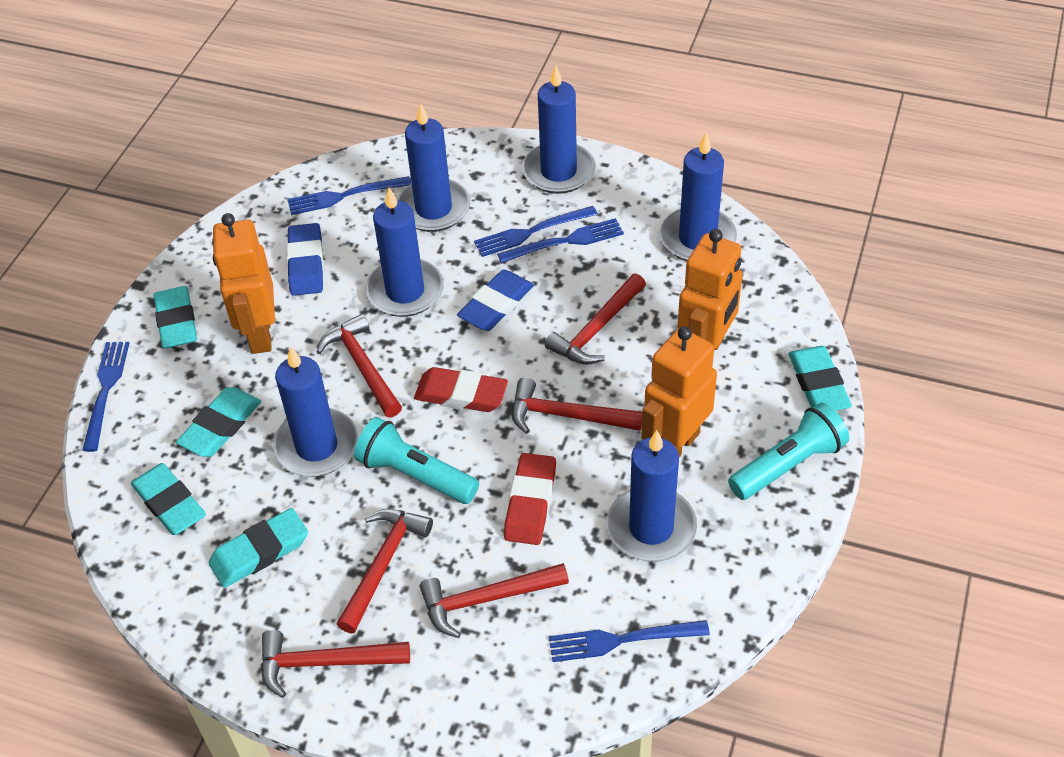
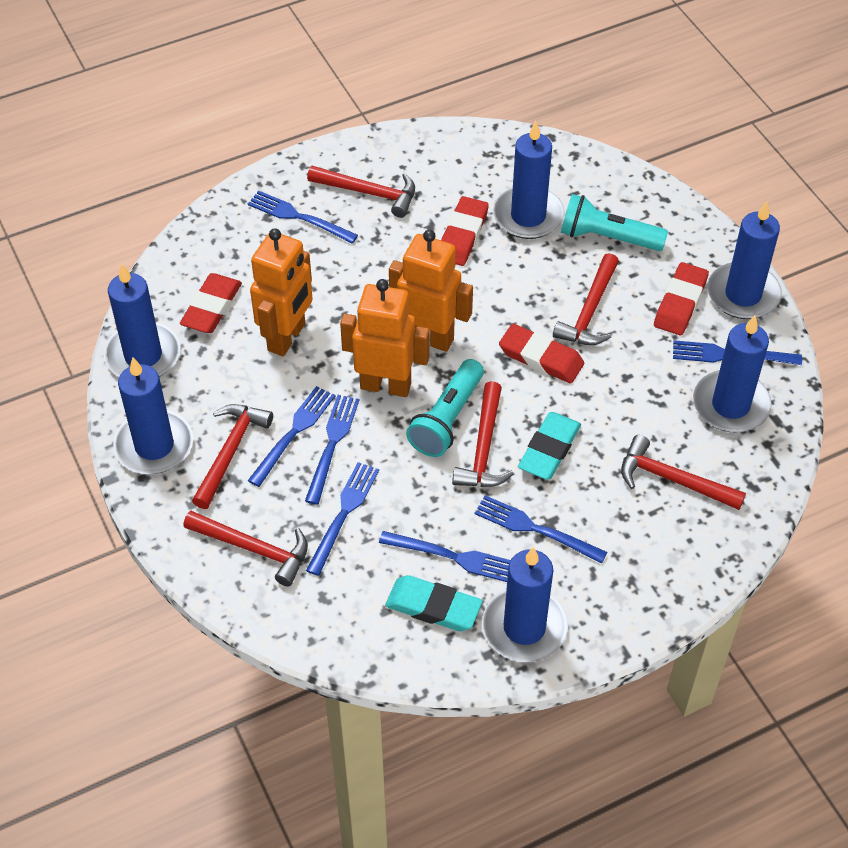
blue eraser: [287,223,324,296] [457,270,534,331] = 2 -> none = 0
blue fork: [82,342,129,452] [288,176,411,215] [474,206,598,257] [497,218,624,263] [549,620,710,662] = 5 -> [248,191,358,243] [248,386,335,487] [305,395,359,505] [306,462,379,576] [379,531,511,582] [474,495,607,564] [673,340,802,365] = 7
red eraser: [414,367,508,412] [504,453,556,545] = 2 -> [180,273,242,333] [441,196,489,266] [499,324,584,383] [654,262,709,335] = 4
turquoise eraser: [131,463,206,535] [153,286,197,348] [176,387,261,457] [208,508,308,588] [788,346,852,411] = 5 -> [385,575,482,631] [518,412,581,480] = 2

